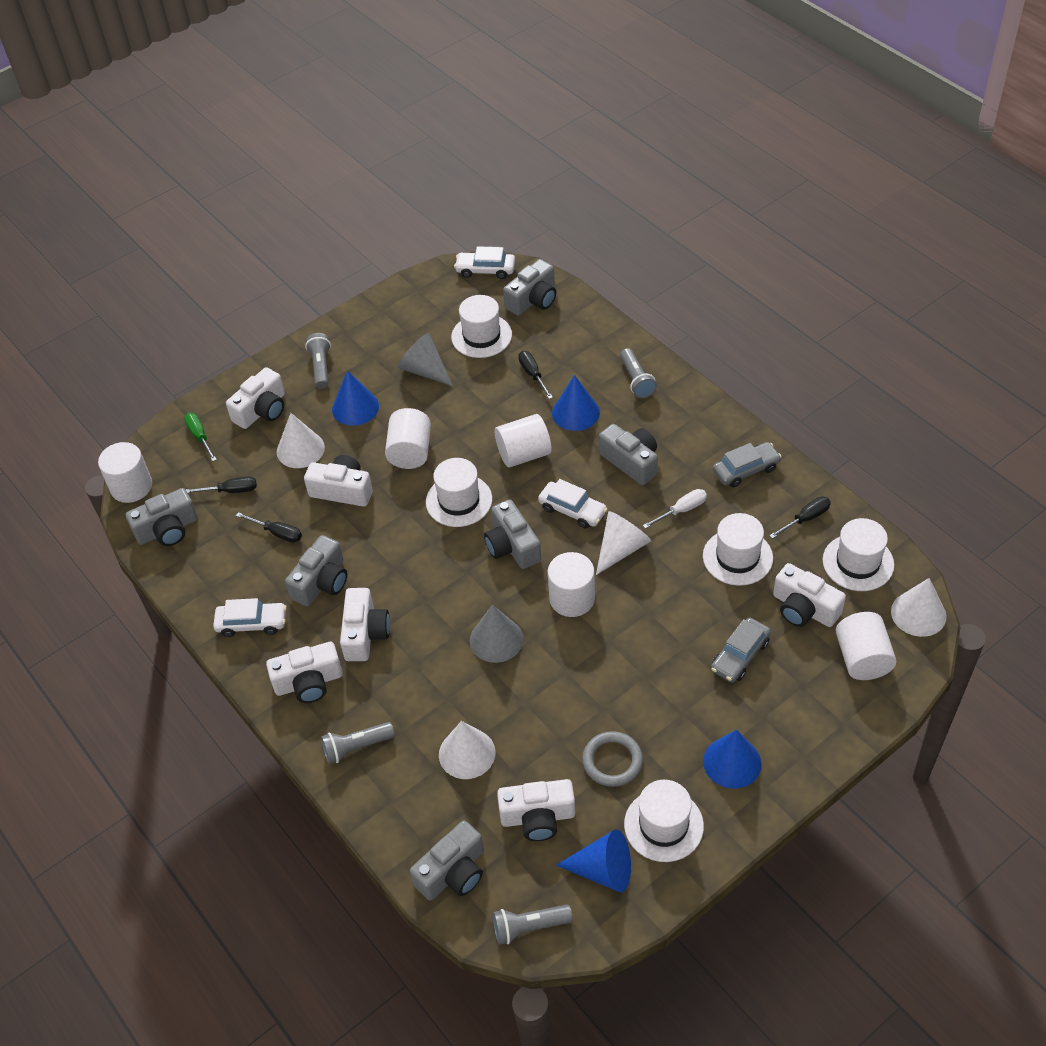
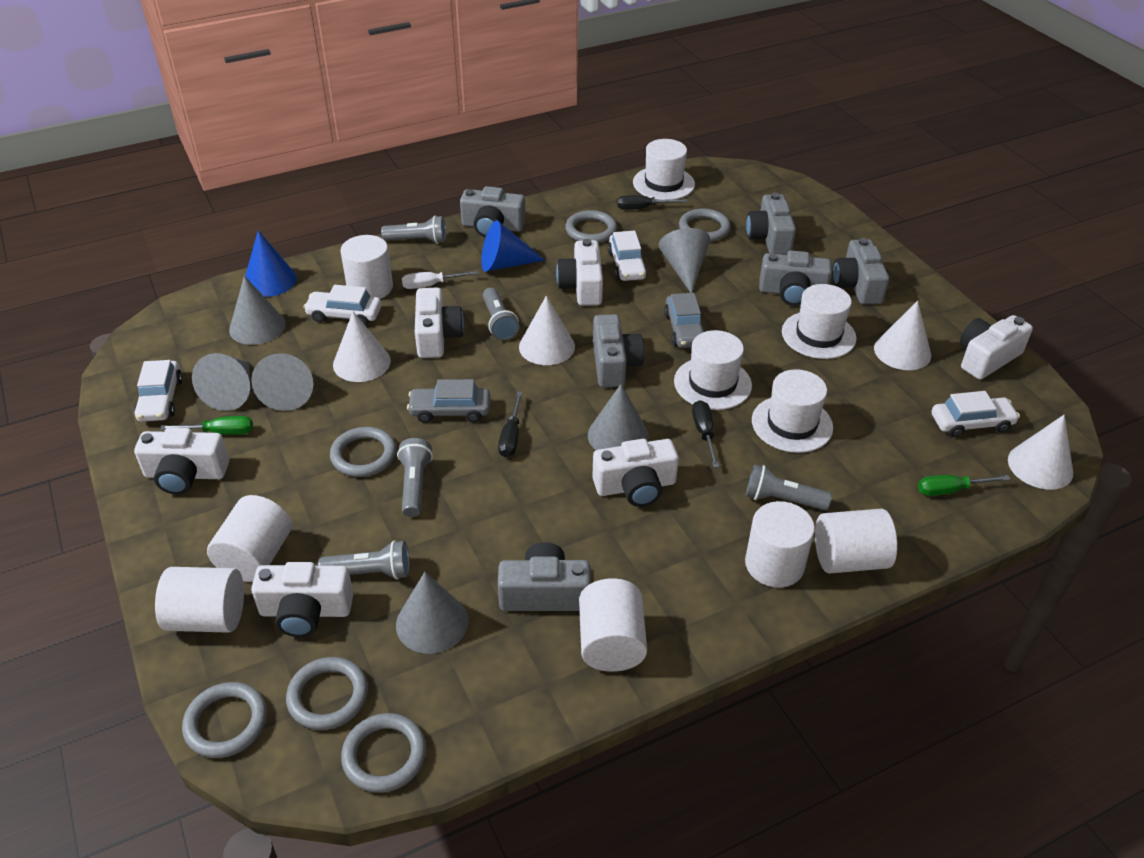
black screwdriver: [185,476,257,493] [236,512,302,543] [518,351,553,399] [769,497,831,539] = 4 -> [498,392,523,458] [617,195,688,210] [692,400,719,468] = 3
blue cone: [332,370,379,426] [552,375,600,431] [556,829,631,892] [703,730,762,789] = 4 -> [245,231,297,297] [481,220,545,272] = 2
green screwdriver: [184,413,217,461] = 1 -> [160,416,253,435] [918,475,1011,496] = 2
grey cone: [398,333,453,386] [470,605,524,663] = 2 -> [192,353,250,411] [229,276,286,345] [251,353,313,411] [396,572,468,654] [588,384,649,450] [658,228,710,293] = 6
grey flashlight: [305,333,331,389] [321,722,395,764] [493,904,573,945] [620,348,657,398] = 4 -> [318,540,410,580] [381,215,446,244] [397,438,433,517] [483,288,519,341] [746,464,832,510] = 5
grey ring: [582,731,643,787] = 1 -> [182,682,267,758] [286,657,368,730] [330,427,396,477] [341,713,426,793] [565,210,617,243] [679,208,731,242] = 6
white car: [213,598,287,637] [454,246,515,279] [538,479,607,528] = 3 -> [134,360,183,422] [303,285,382,326] [608,231,647,281] [932,391,1020,437] = 4
white cylinder: [98,442,152,503] [385,408,431,469] [495,414,552,468] [548,552,595,617] [836,612,897,680] = 5 -> [155,567,244,633] [207,495,292,582] [340,235,393,299] [579,578,647,672] [745,501,815,588] [815,509,897,573] = 6
white hat: [426,458,492,527] [451,295,512,358] [624,780,704,862] [703,513,773,586] [822,518,894,591] = 5 -> [633,139,695,200] [674,330,752,410] [752,369,833,453] [782,284,857,359] = 4

